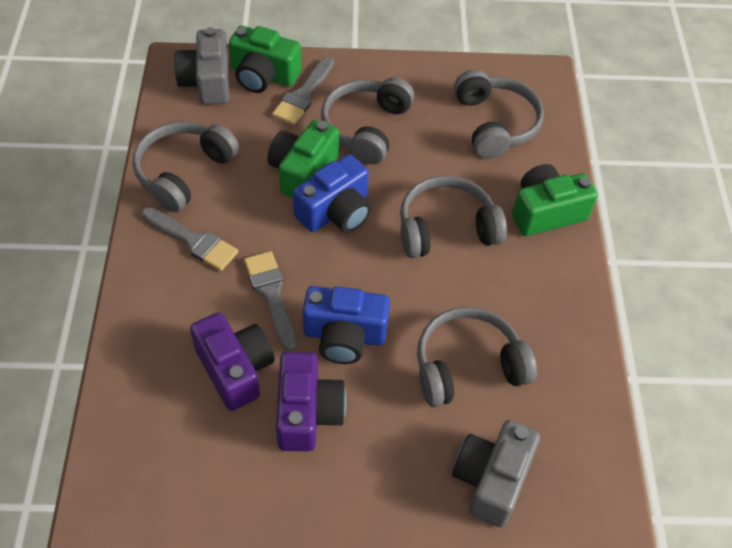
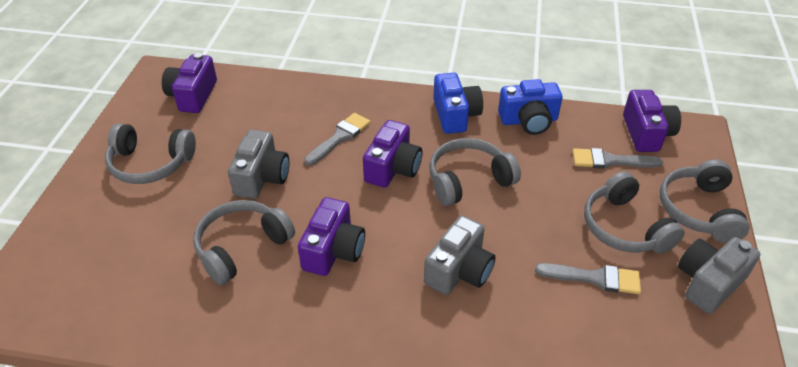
green camera: [229,26,301,93] [267,119,339,198] [512,164,598,236] = 3 -> none = 0
grey camera: [174,27,229,105] [452,420,540,527] = 2 -> [228,130,289,198] [424,215,495,295] [678,237,760,314] = 3
purple camera: [190,312,275,411] [276,352,347,451] = 2 -> [162,53,217,113] [298,197,365,276] [363,120,422,188] [623,90,681,152] = 4

